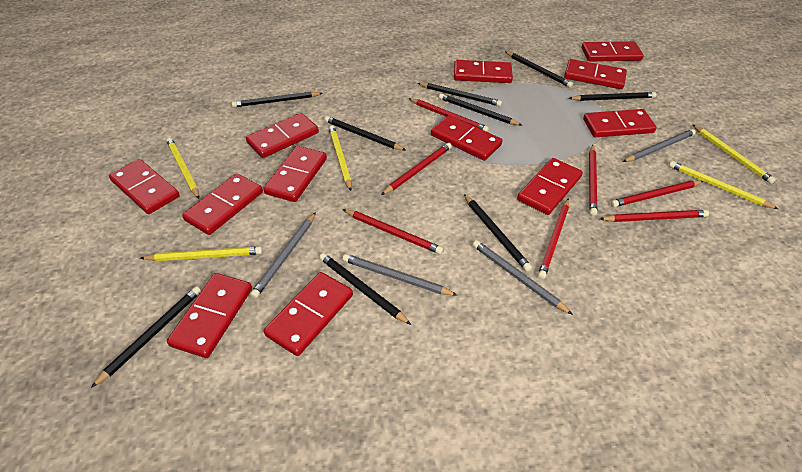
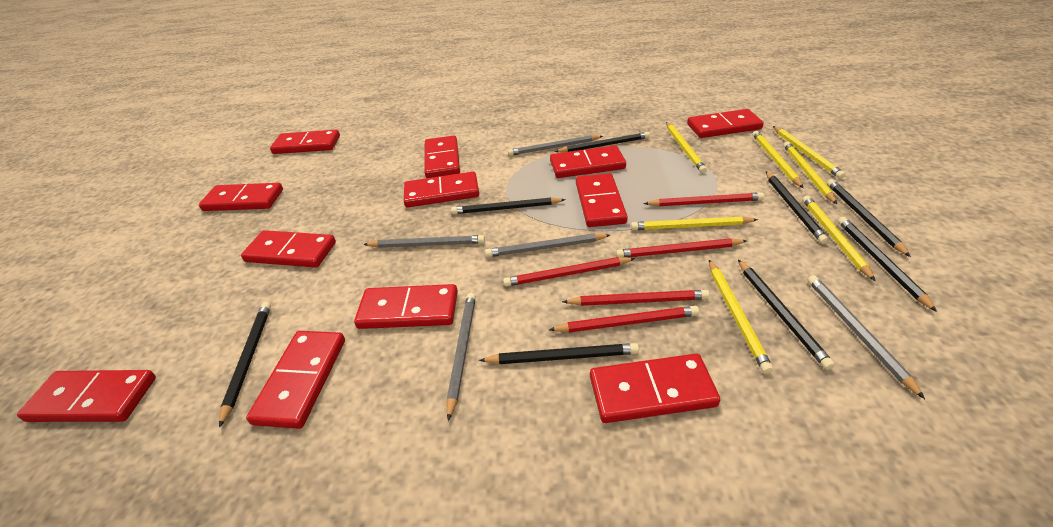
black pencil: [91,286,201,388] [231,92,322,108] [319,253,411,325] [325,116,406,151] [418,83,502,107] [439,93,522,125] [464,194,532,272] [505,51,573,88] [568,92,656,101] = 9 -> [219,302,271,428] [451,197,566,214] [479,343,639,364] [555,132,650,153] [738,260,835,370] [766,171,829,244] [827,179,911,257] [838,217,937,312] = 8
grey pencil: [250,212,316,298] [343,254,458,296] [473,240,573,315] [623,129,696,162] = 4 -> [363,235,485,248] [446,293,476,421] [485,233,610,257] [508,135,603,156] [808,275,925,399] = 5
red pencil: [343,209,443,254] [381,143,452,195] [408,98,489,132] [538,198,569,279] [589,145,597,216] [600,210,709,222] [611,181,703,207] = 7 -> [503,257,635,287] [549,306,699,332] [562,290,709,306] [616,238,747,257] [643,192,764,207] = 5
yellow pencil: [140,246,262,261] [166,138,199,199] [329,125,352,191] [669,161,778,209] [692,124,776,184] = 5 -> [631,217,758,230] [666,122,707,173] [709,260,773,374] [753,131,803,188] [773,126,846,179] [784,142,837,204] [802,195,876,281] = 7

